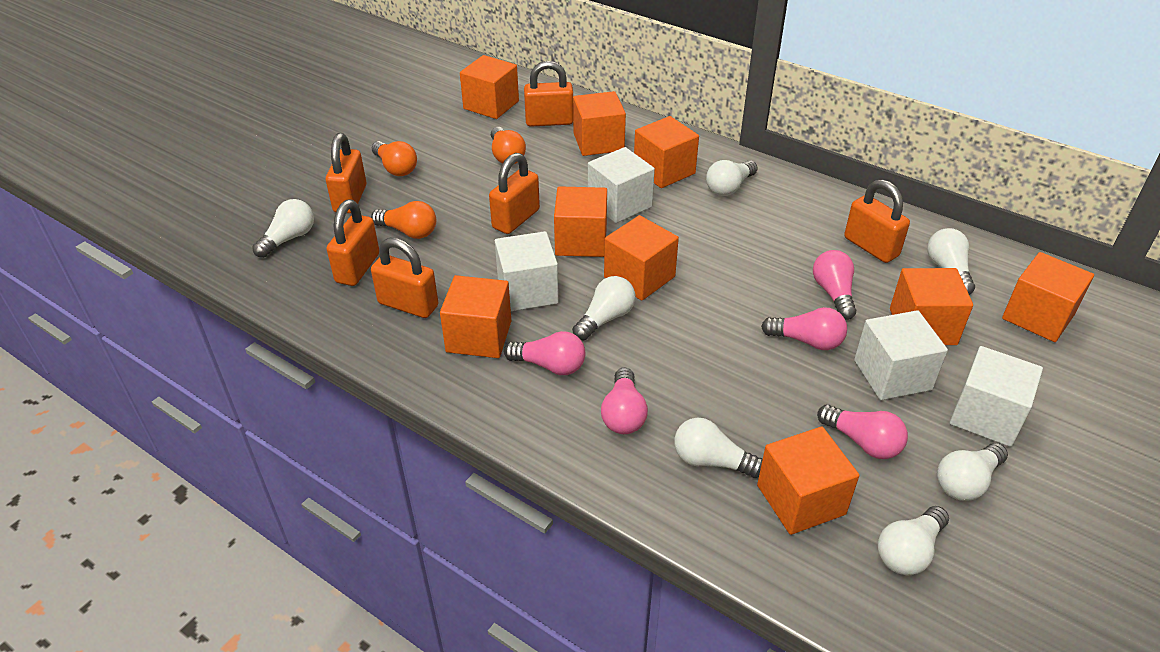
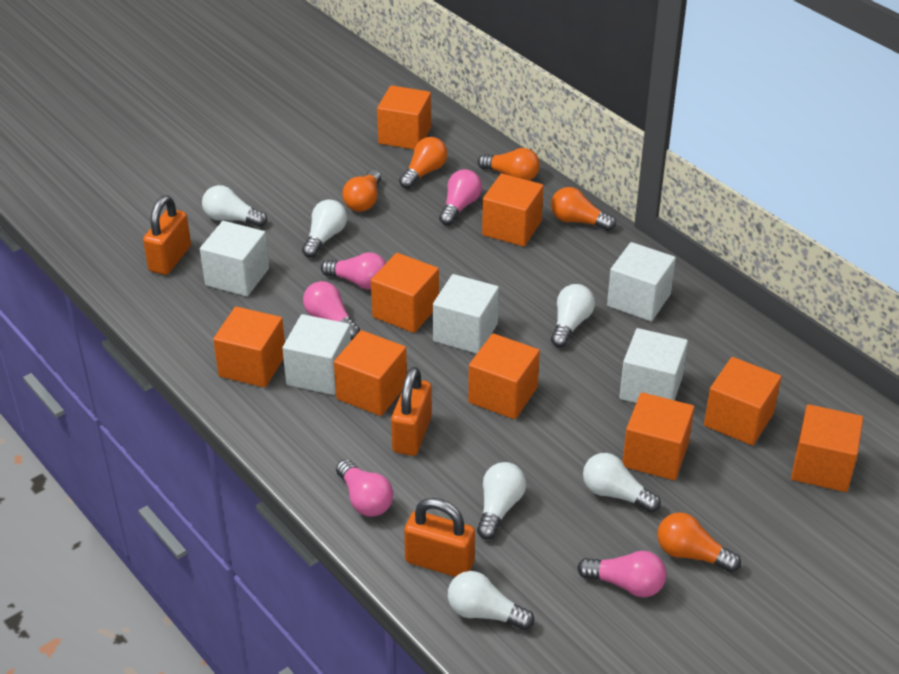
orange light bulb: [371,201,436,239] [372,141,417,176] [491,127,526,164] = 3 -> [342,170,381,212] [399,137,447,189] [478,148,540,181] [551,187,616,231] [657,512,741,573] = 5
orange padlock: [326,133,366,213] [327,200,379,286] [371,238,439,318] [489,153,540,234] [524,61,573,127] [844,179,910,263] = 6 -> [143,195,191,275] [391,367,432,456] [404,498,475,577] = 3
white cube: [495,231,559,311] [588,147,655,223] [854,310,948,400] [950,346,1043,447] = 4 -> [200,221,269,296] [282,314,351,395] [433,274,499,354] [607,242,676,321] [619,328,688,403] = 5
white light bulb: [252,199,314,258] [572,276,635,340] [674,418,763,478] [706,160,758,196] [878,506,949,575] [927,228,975,295] [937,443,1008,501] = 7 -> [202,185,267,227] [302,199,347,258] [448,571,534,630] [477,462,526,540] [551,284,595,348] [583,453,661,513] = 6

